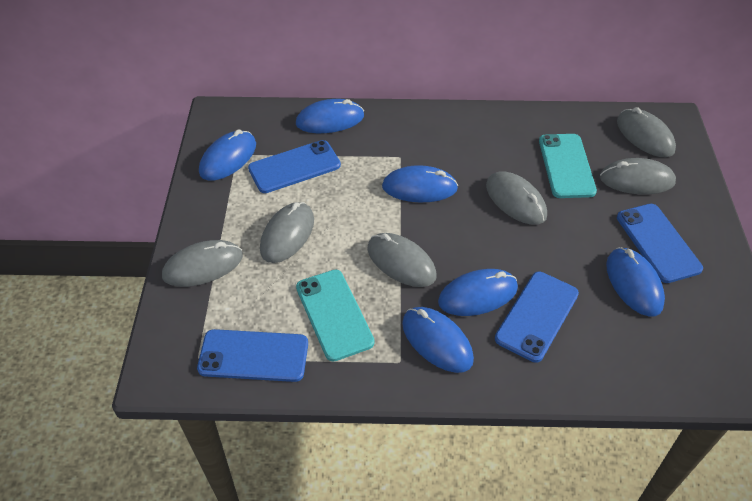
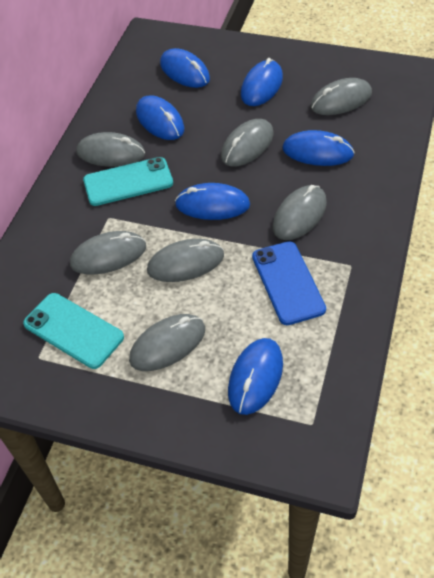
blue phone: [197,329,308,382] [248,140,341,193] [495,272,579,363] [617,204,703,283] = 4 -> [252,241,326,325] = 1
grey mouse: [162,240,243,287] [260,202,314,263] [367,233,436,287] [486,171,547,225] [600,158,676,194] [617,107,676,157] = 6 -> [70,231,146,275] [77,132,145,167] [129,314,205,371] [147,239,224,282] [221,119,273,167] [273,185,327,240] [310,78,372,115] = 7

